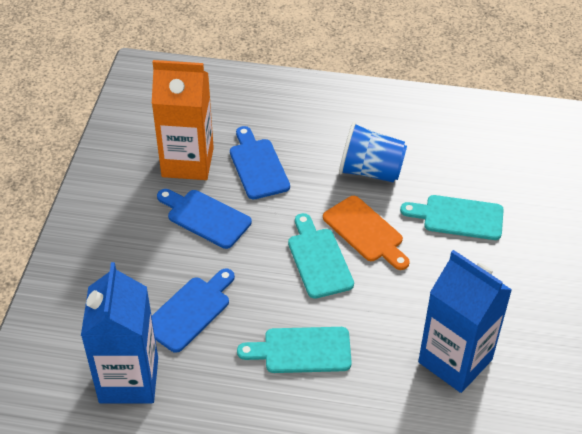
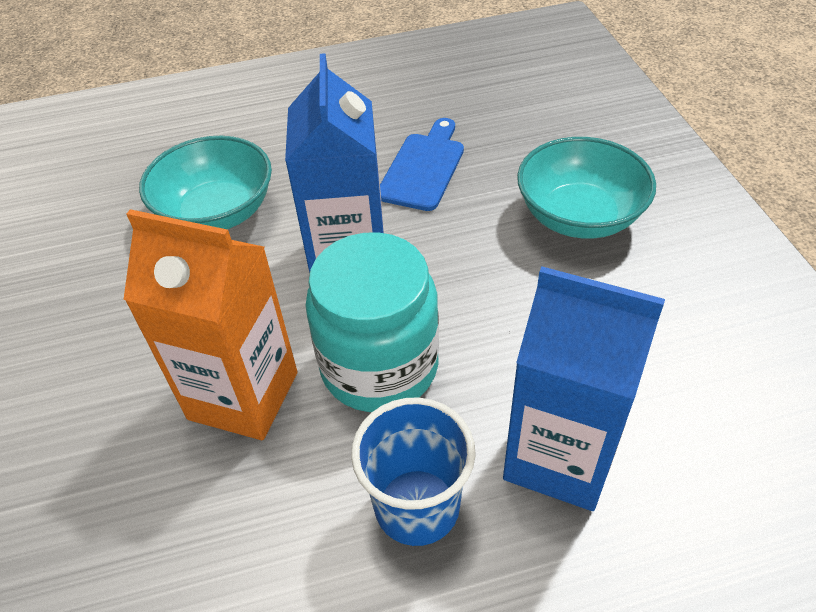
blue cutting board: [152,269,235,353] [157,189,252,249] [230,126,290,199] = 3 -> [380,118,464,211] = 1
orange cutting board: [323,196,410,270] = 1 -> none = 0
turquoise bowl: none = 0 -> [139,136,272,229] [517,137,656,239] = 2
turquoise cutting board: [237,327,352,373] [288,213,354,299] [400,195,504,240] = 3 -> none = 0
turquoise jar: none = 0 -> [306,232,439,412] = 1

